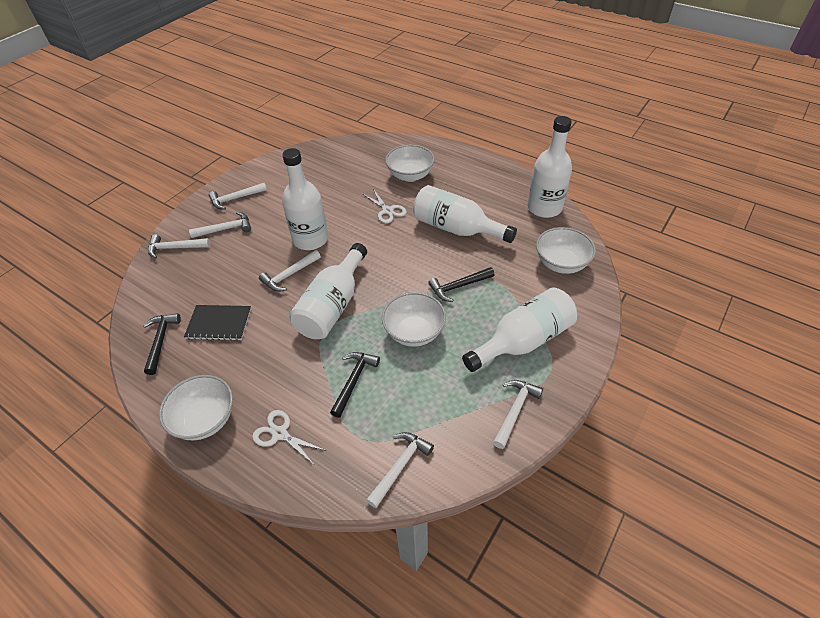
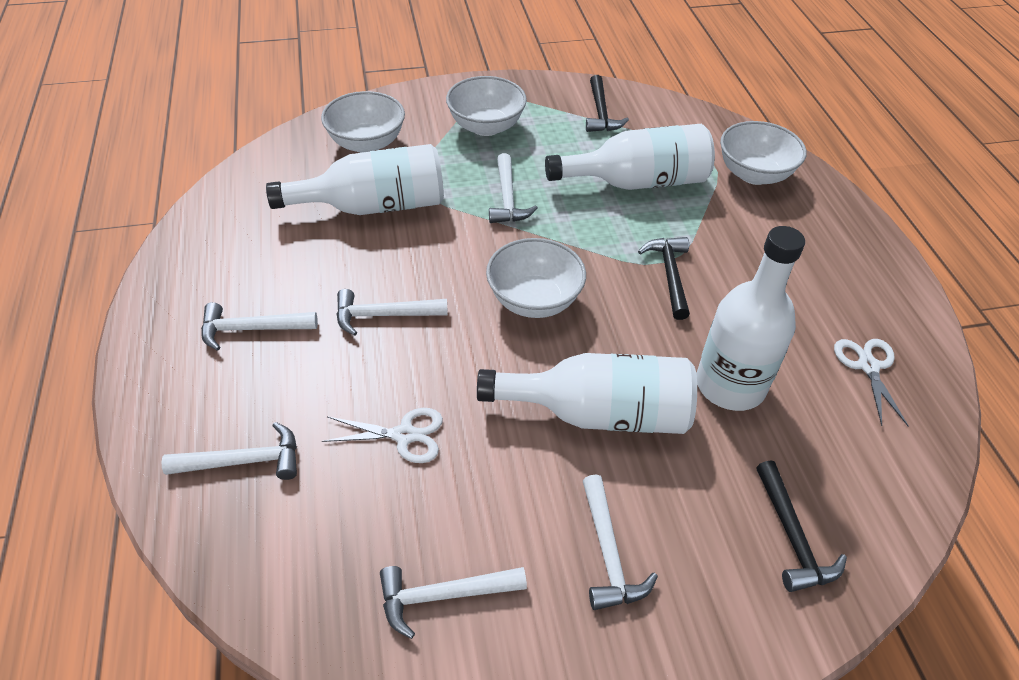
black notebook: [184,305,251,341] = 1 -> none = 0
white bottle: [282,148,328,250] [289,243,367,339] [413,185,517,243] [462,287,577,372] [527,116,572,218] = 5 -> [266,144,444,215] [477,353,697,434] [545,124,715,190] [696,226,805,411] = 4

